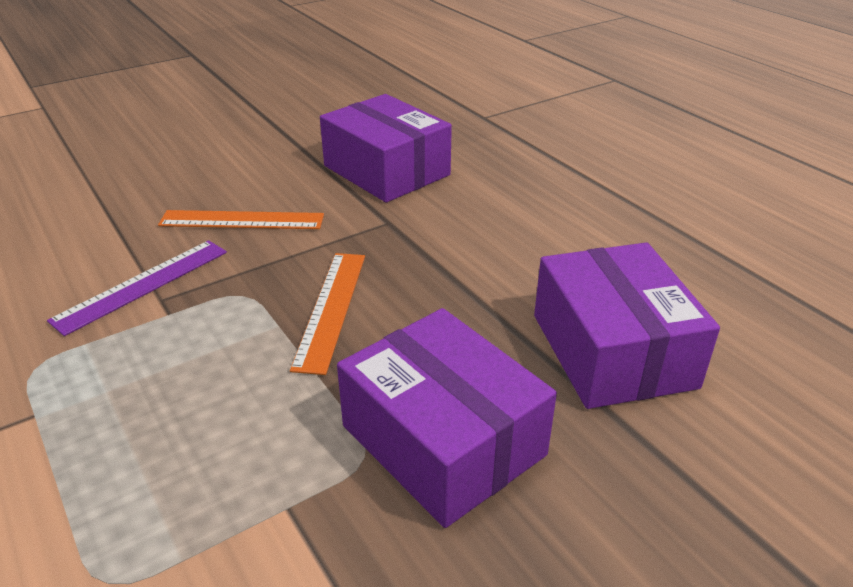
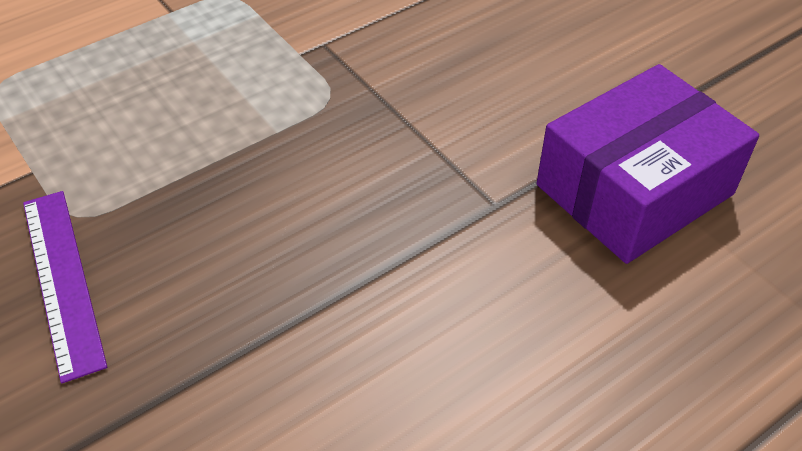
orange ruler: [158,210,324,229] [290,253,365,375] = 2 -> none = 0
purple box: [320,94,452,202] [337,308,557,528] [534,242,720,409] = 3 -> [536,64,759,264] = 1

